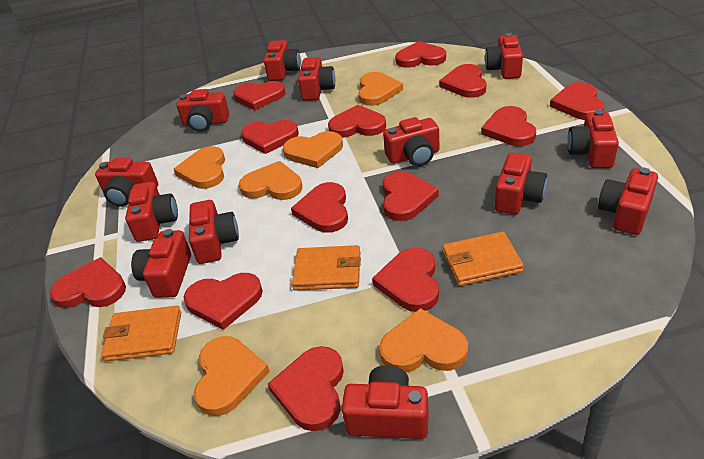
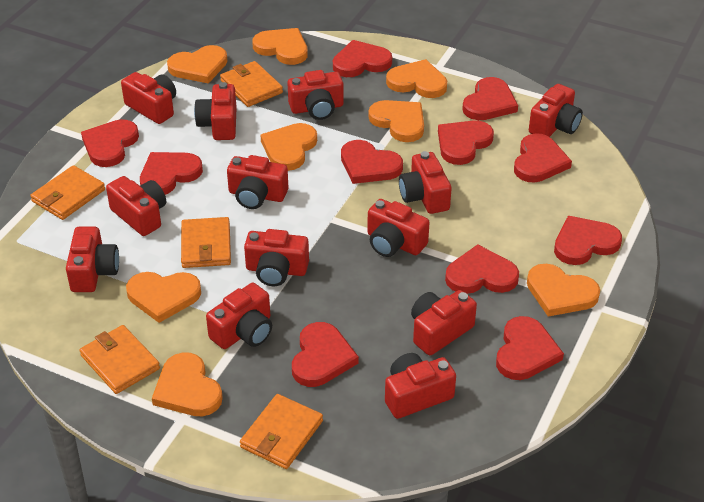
orange heart: [174,146,225,189] [194,336,270,416] [239,161,302,200] [283,131,343,168] [358,72,403,106] [379,308,468,372] = 6 -> [126,272,201,323] [152,352,223,416] [167,45,227,84] [252,28,308,65] [260,123,317,171] [369,100,424,142] [386,59,447,98] [527,264,600,317] = 8
orange wallet: [101,306,181,362] [292,245,361,291] [443,232,524,286] = 3 -> [30,165,105,220] [80,325,160,394] [181,217,231,268] [220,61,283,107] [240,394,323,469] = 5
red heart: [50,257,126,308] [184,273,263,330] [233,81,285,110] [241,120,299,154] [268,346,344,431] [291,182,348,233] [328,105,386,138] [372,248,439,312] [382,171,439,221] [395,41,446,68] [439,64,487,98] [481,106,536,146] [550,82,604,120] = 13 -> [81,119,139,167] [140,152,203,195] [292,322,359,387] [333,40,392,77] [341,140,403,184] [438,120,494,165] [445,244,519,294] [462,77,518,120] [496,316,564,380] [514,133,572,182] [554,216,622,265] = 11

